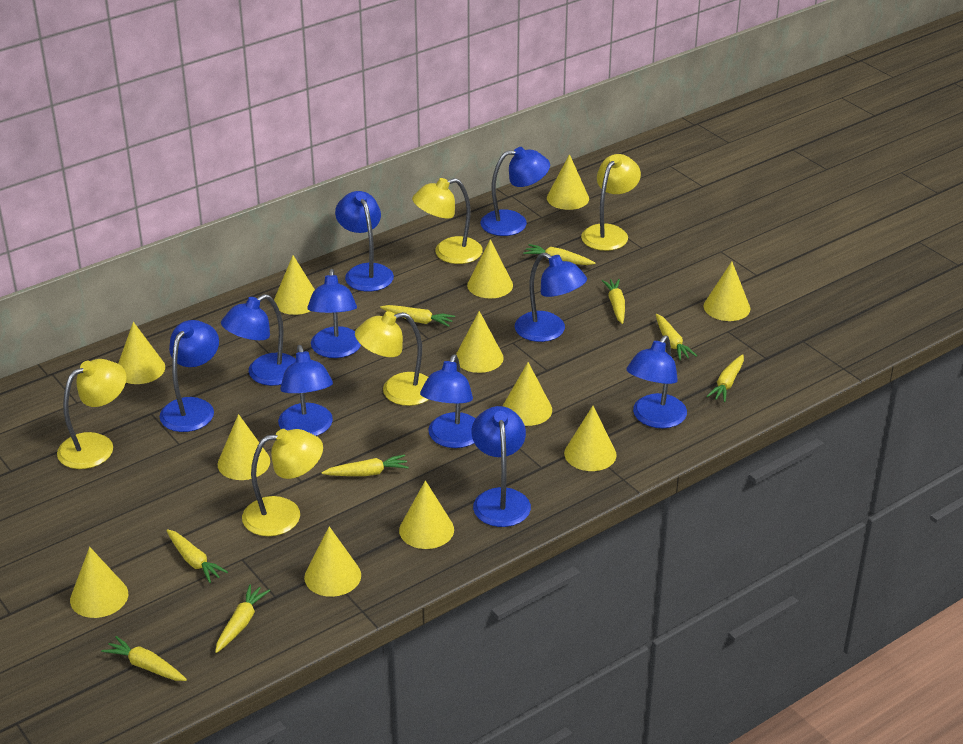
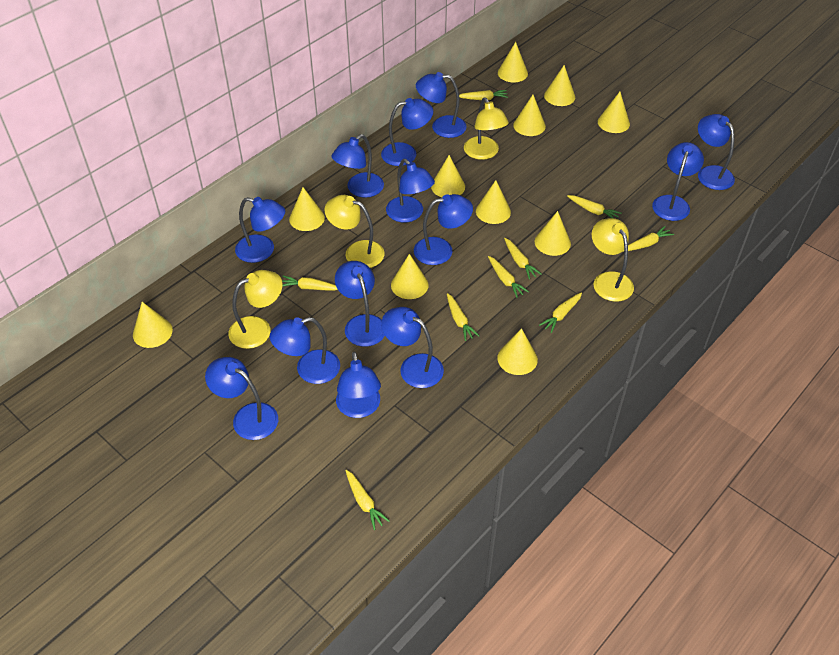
blue lamp: [160,320,219,432] [221,294,296,386] [278,345,333,436] [307,269,361,358] [335,191,394,292] [420,354,476,448] [472,406,531,527] [480,147,550,236] [515,253,587,342] [626,336,687,428] = 10 -> [205,357,278,440] [235,197,285,263] [270,317,340,384] [332,134,384,198] [335,261,385,347] [336,352,381,418] [381,98,433,166] [381,307,444,388] [386,159,435,222] [414,194,473,265] [416,72,467,138] [652,142,704,221] [698,114,735,190] = 13
yellow cone: [70,547,128,618] [118,322,165,384] [218,414,270,480] [274,255,315,315] [304,526,361,597] [399,480,454,549] [456,311,504,373] [467,239,513,298] [503,362,552,426] [547,154,589,210] [564,406,617,471] [704,262,750,321] = 12 -> [133,302,173,348] [289,187,325,231] [391,254,429,299] [431,155,465,197] [476,180,511,224] [497,328,538,375] [498,42,528,82] [513,95,546,136] [535,211,571,256] [544,65,575,106] [598,92,630,133] = 11
yellow lamp: [57,359,127,469] [242,429,323,536] [355,311,429,406] [412,178,483,264] [581,154,641,251] = 5 -> [229,270,283,349] [324,195,385,268] [464,97,509,160] [592,218,634,301] = 4

